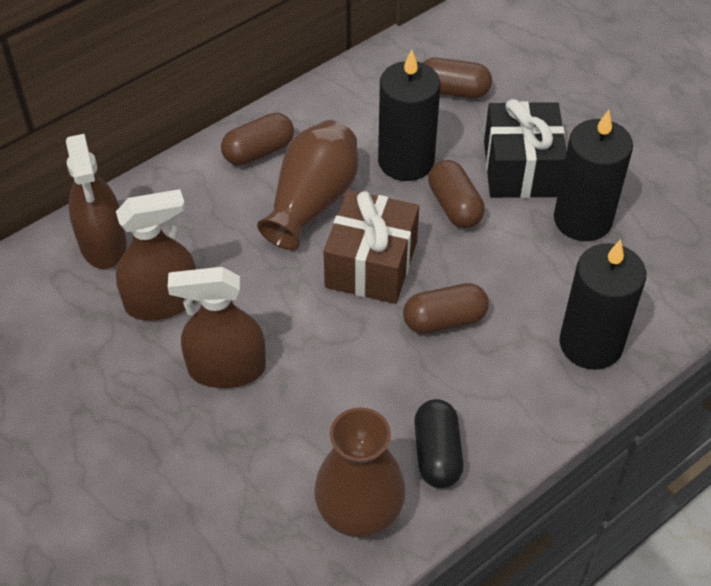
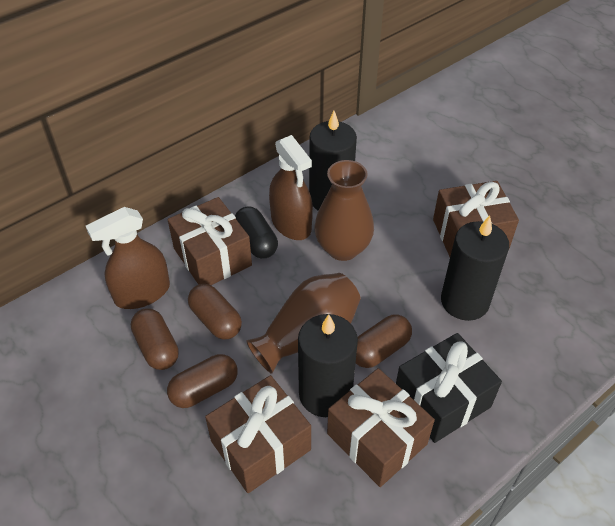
brown gift: [324,190,419,304] = 1 -> [168,197,252,285] [205,375,311,493] [327,368,435,487] [433,181,519,257] = 4
brown spray bottle: [66,134,127,269] [116,189,196,321] [168,267,266,388] = 3 -> [86,207,170,309] [269,135,313,240] = 2

